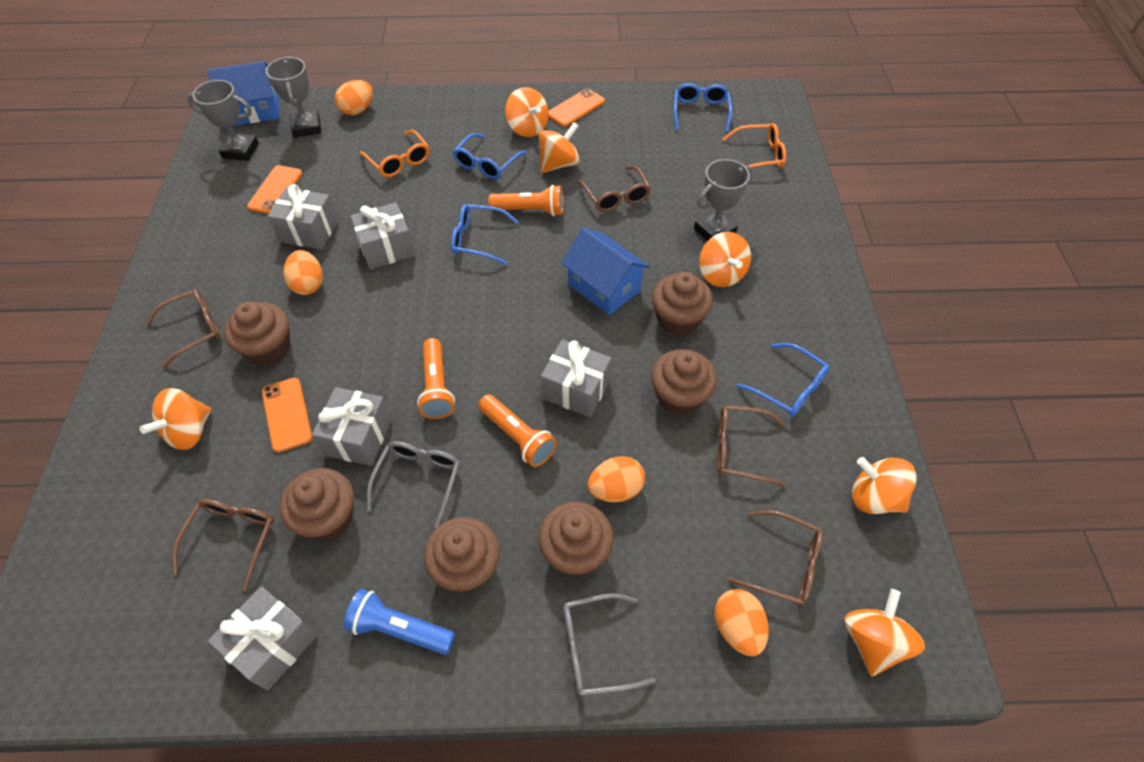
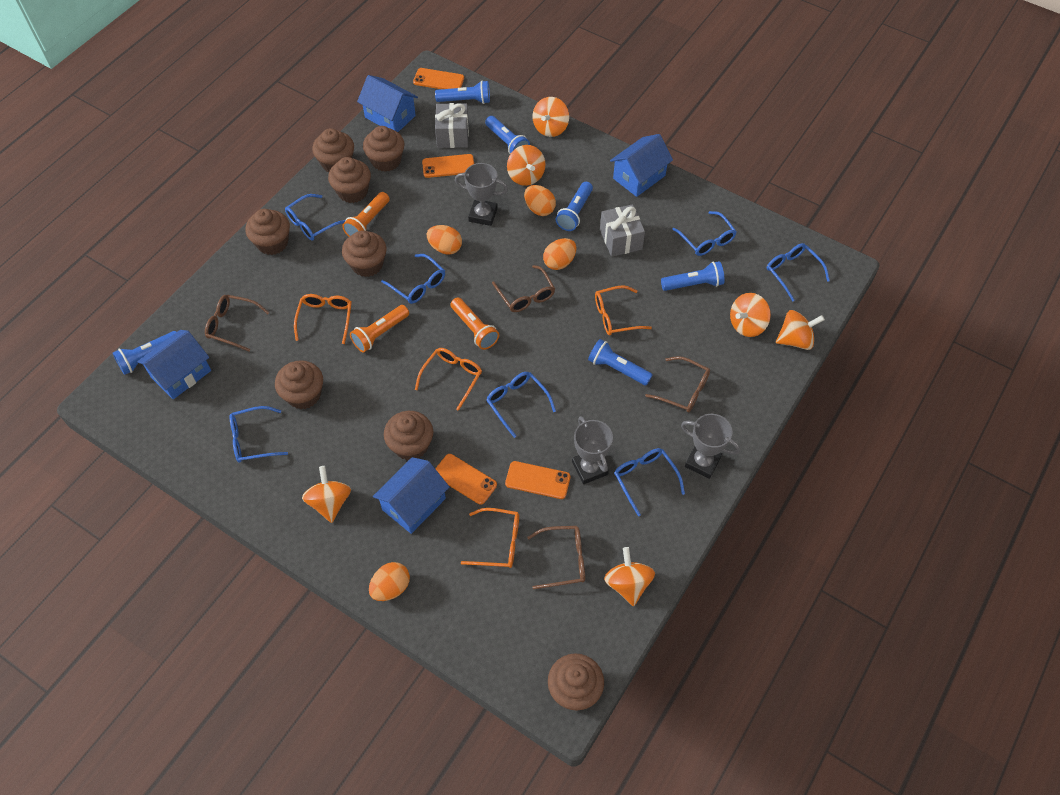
blue flashlight: [343,589,455,655] = 1 -> [113,331,176,375] [435,81,490,104] [485,116,530,154] [556,182,593,231] [588,339,652,386] [661,261,725,291] = 6
blue glasses: [451,204,519,265] [453,133,527,179] [674,83,732,132] [736,343,830,417] = 4 -> [230,406,288,463] [285,194,345,241] [381,254,445,304] [486,372,556,438] [614,448,685,516] [672,211,737,256] [767,243,830,301] = 7
blue house: [207,61,280,126] [561,227,650,316] = 2 -> [137,330,211,399] [357,75,418,132] [373,457,450,534] [610,134,673,197] = 4
brown cupcake: [224,301,290,366] [279,468,354,541] [424,517,500,592] [538,502,613,576] [651,349,717,415] [652,272,713,336] = 6 -> [246,209,290,255] [275,360,323,409] [312,128,354,172] [328,157,371,203] [342,231,387,277] [363,126,405,172] [384,411,433,460] [548,653,604,711] = 8
brown glasses: [145,289,221,368] [172,499,274,591] [578,166,651,212] [717,405,786,487] [728,510,823,606] = 5 -> [205,295,270,351] [492,265,555,312] [527,526,585,589] [645,356,710,412] = 4
grey gift: [208,586,317,691] [267,184,338,250] [312,387,392,466] [350,202,415,270] [541,339,611,417] = 5 -> [435,103,469,148] [600,204,645,257] = 2
grey glasses: [367,441,460,528] [563,593,656,696] = 2 -> none = 0
orange glasses: [360,130,430,177] [722,123,786,168] = 2 -> [294,294,352,344] [415,348,482,411] [461,508,519,568] [595,285,652,335] = 4
orange phone: [247,165,302,214] [262,378,312,453] [548,88,605,127] = 3 -> [413,68,464,89] [422,154,474,178] [435,454,497,505] [505,461,570,499] = 4

